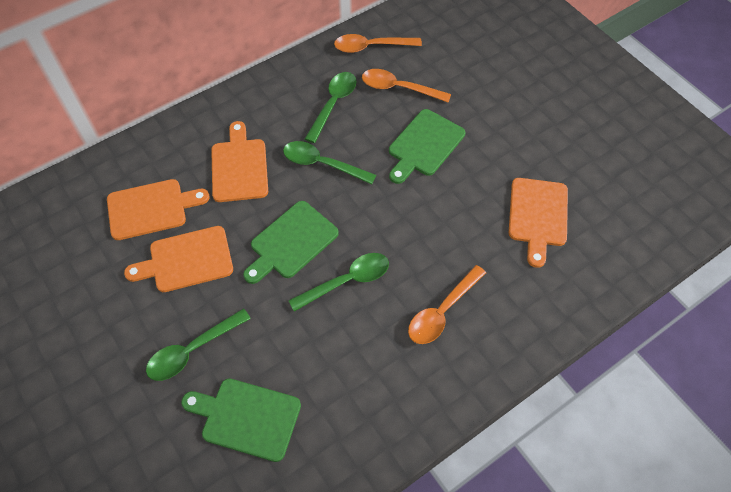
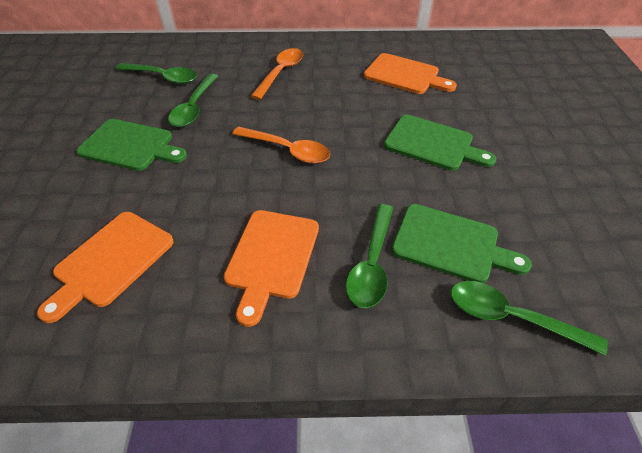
orange cutting board: [107,179,210,240] [124,226,233,292] [211,121,268,202] [509,178,568,268] = 4 -> [37,212,174,323] [224,210,319,327] [364,53,457,94] = 3
orange spoon: [334,34,422,53] [362,69,451,103] [408,265,486,344] = 3 -> [232,127,330,164] [251,48,303,100] = 2

